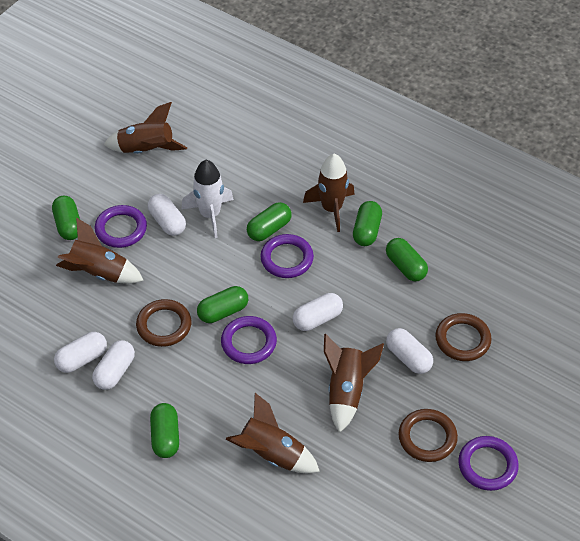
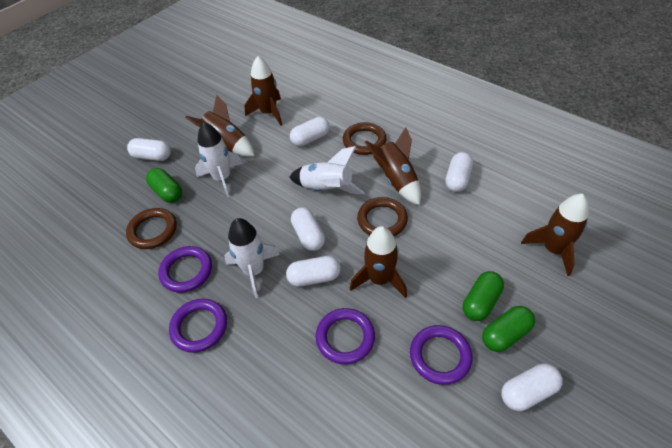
green capsule: [52,195,80,240] [150,403,179,458] [197,286,248,323] [247,202,292,241] [353,201,382,246] [386,238,428,281] = 6 -> [146,168,182,203] [463,271,504,321] [482,306,535,352] = 3
white capsule: [54,332,107,373] [92,340,135,390] [148,194,186,236] [293,293,343,331] [386,328,433,374] = 5 -> [127,138,171,161] [286,256,341,287] [290,117,330,147] [291,208,325,251] [445,152,473,192] [501,364,562,411] = 6
white rocket: [181,160,234,238] = 1 -> [195,122,242,197] [224,218,280,298] [289,146,365,194] = 3

